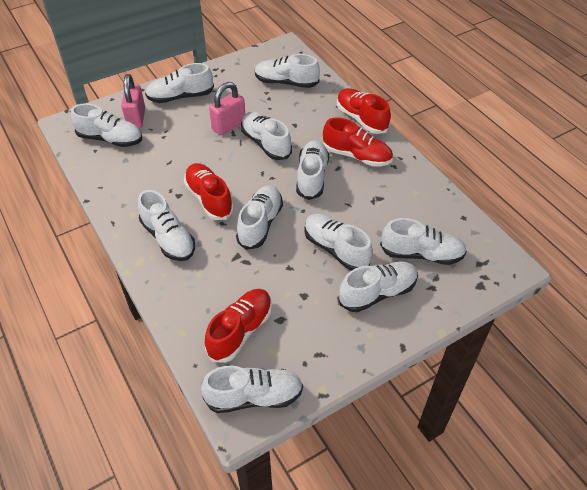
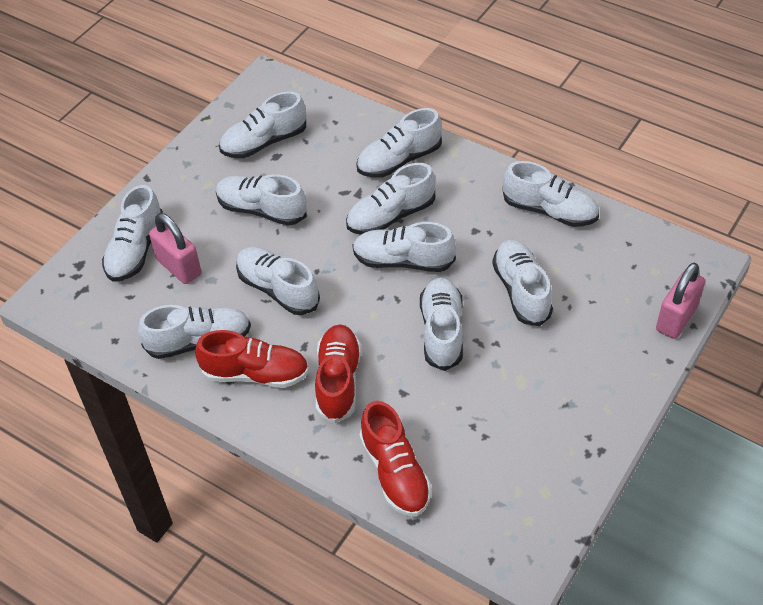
red shoe: [184,163,234,220] [205,289,272,363] [323,117,393,167] [337,88,391,134] = 4 -> [195,330,309,388] [315,324,361,423] [359,401,432,517] = 3

